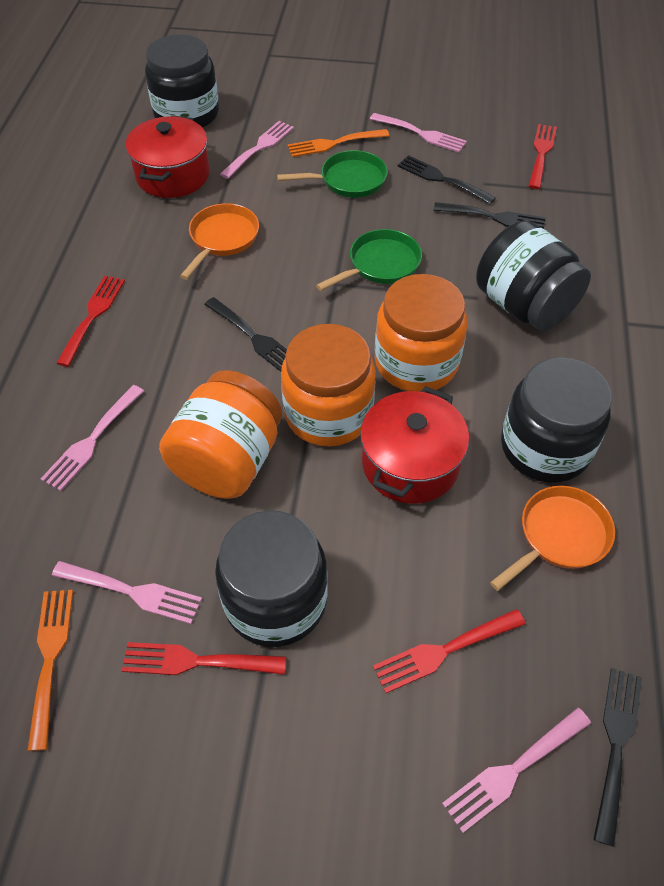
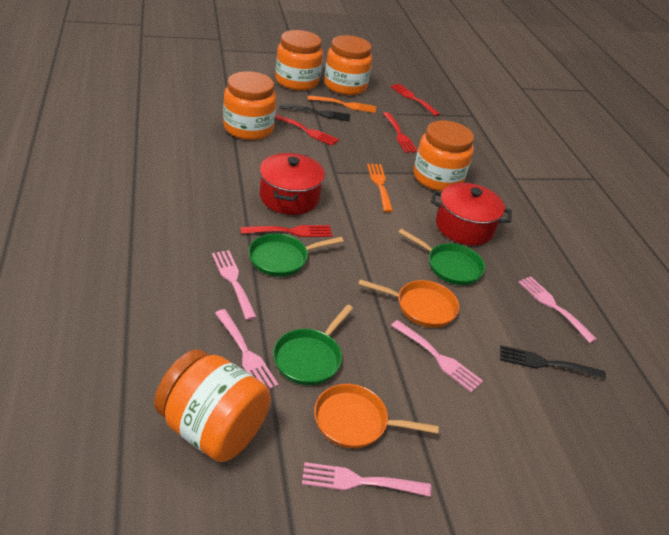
black fork: [204,297,287,372] [398,155,496,204] [434,202,545,228] [593,668,642,847] = 4 -> [279,104,350,121] [500,345,606,380] = 2
black jar: [145,34,219,128] [215,510,328,647] [476,220,591,331] [501,357,612,483] = 4 -> none = 0
green pan: [277,150,388,198] [316,229,422,291] = 2 -> [248,234,344,277] [273,304,353,385] [398,229,485,285] = 3
orange jar: [159,370,282,499] [281,324,376,446] [375,274,467,392] = 3 -> [154,349,271,462] [223,71,276,140] [275,30,323,91] [324,35,372,95] [414,120,474,191] = 5

